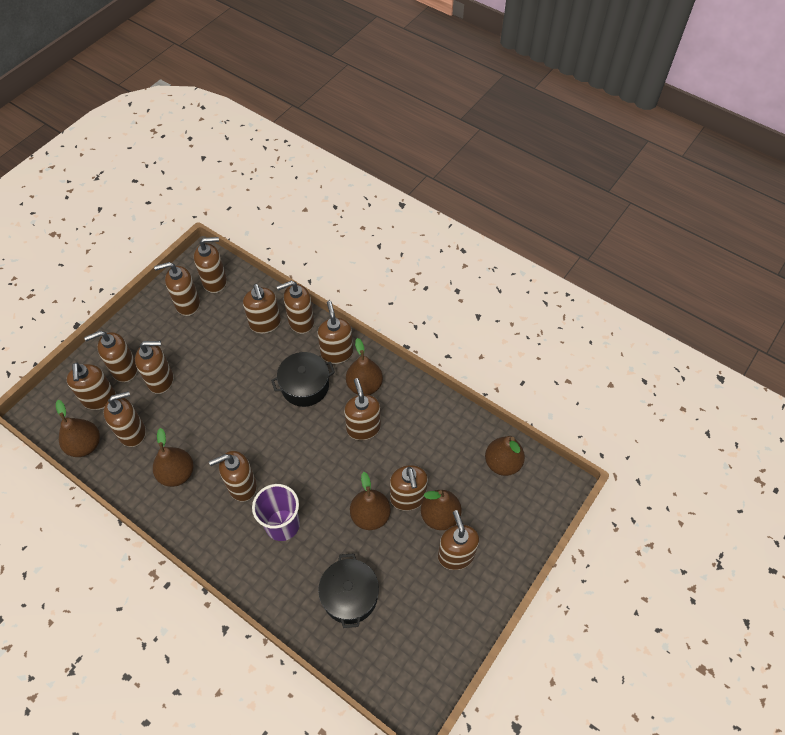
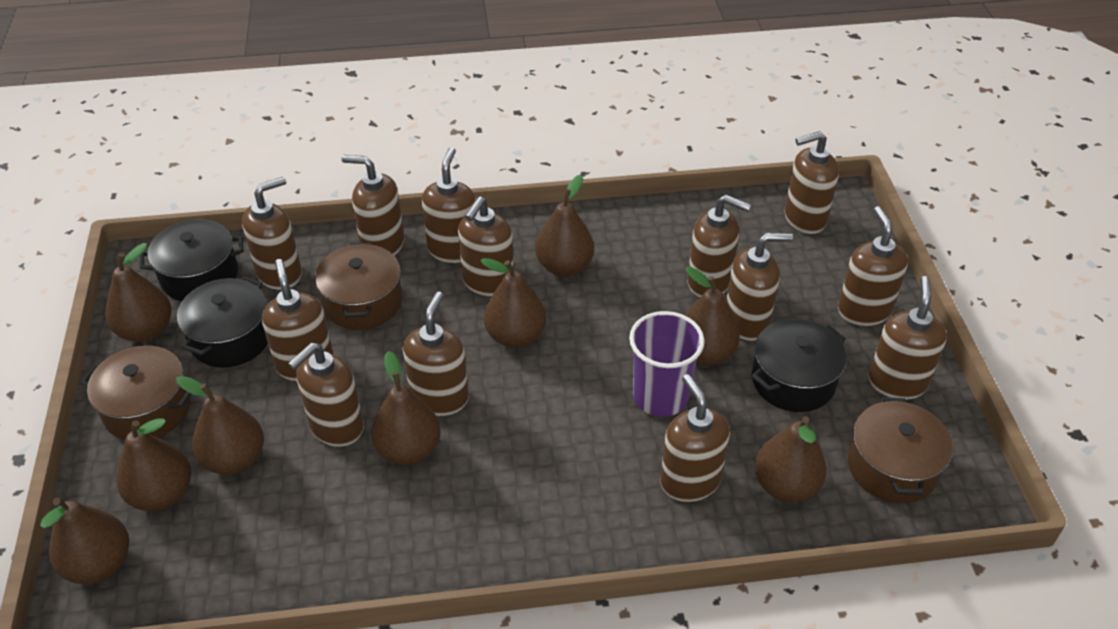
black pot: [271,352,335,407] [318,553,379,628] = 2 -> [140,219,244,301] [177,277,268,368] [752,319,846,412] = 3
brown pear: [56,400,100,457] [153,428,193,487] [346,338,383,395] [350,472,391,530] [421,490,461,530] [485,436,525,476] = 6 -> [40,498,129,584] [106,243,171,342] [116,418,191,511] [176,376,264,475] [371,351,441,465] [480,258,546,348] [535,175,594,276] [684,267,740,365] [755,416,827,502] = 9
brown pot: none = 0 -> [81,345,191,440] [315,242,402,330] [848,397,953,503] = 3

